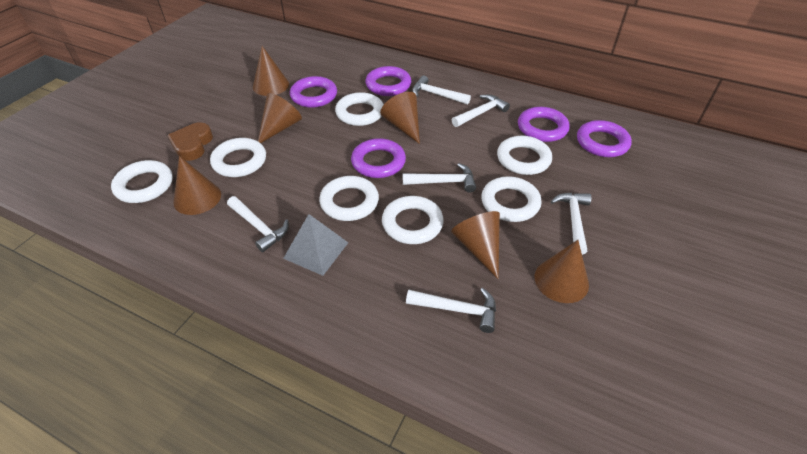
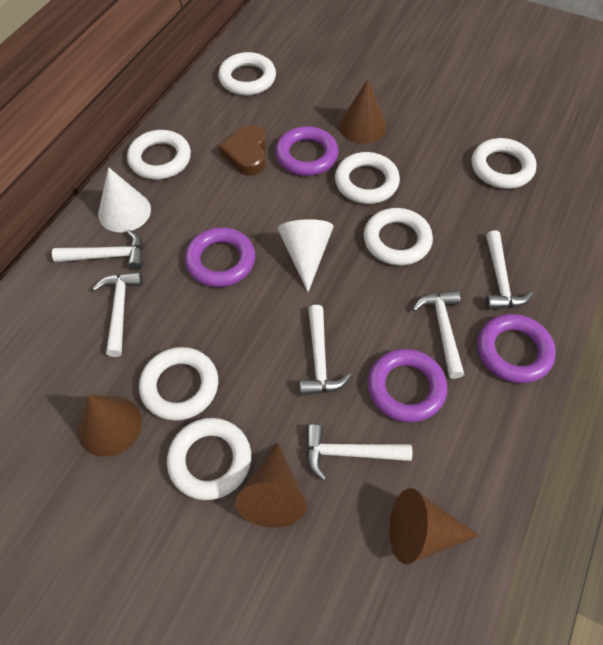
brown cone: [173,156,221,215] [253,46,289,96] [258,93,302,143] [380,92,420,144] [451,211,500,279] [535,240,589,303] = 6 -> [77,394,142,457] [235,442,307,528] [339,79,387,144] [390,488,479,564] = 4
grey pyramid: [283,214,348,276] = 1 -> none = 0
purple ring: [290,76,337,108] [351,138,406,178] [365,66,411,96] [518,107,570,142] [577,120,632,157] = 5 -> [185,227,255,287] [275,126,338,176] [368,349,447,422] [477,314,556,383] = 4
white cone: none = 0 -> [98,167,151,232] [278,219,334,292] = 2

